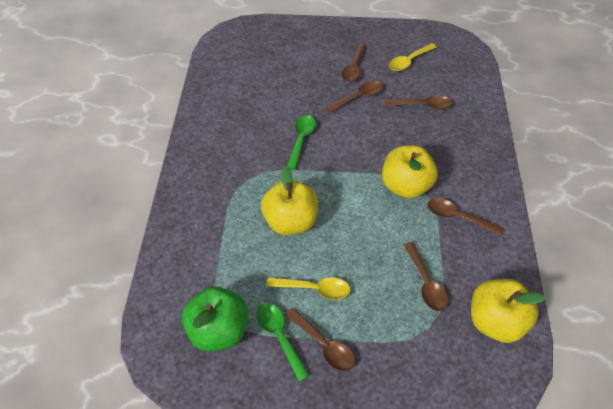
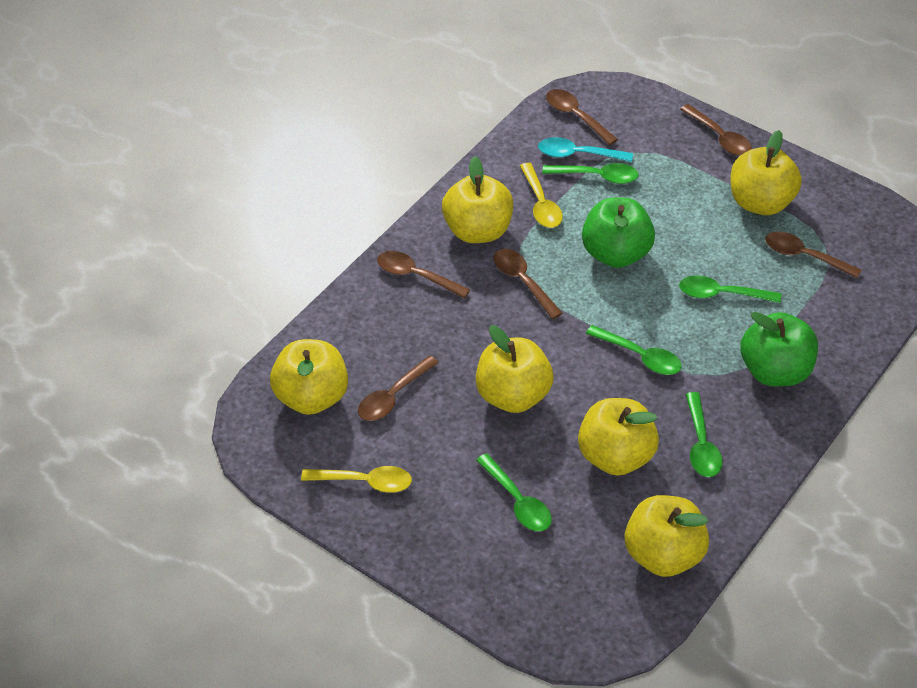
green apple: [182,287,248,352] = 1 -> [582,198,655,268] [740,312,818,386] = 2
green spoon: [256,303,309,382] [287,115,316,170] = 2 -> [476,453,552,531] [542,163,639,184] [586,325,682,375] [679,275,781,303] [686,392,722,477] = 5
turquoise spoon: none = 0 -> [538,137,633,162] = 1
yellow apple: [261,166,318,235] [382,145,438,199] [471,279,546,343] = 3 -> [270,339,348,415] [442,156,513,243] [476,325,554,413] [578,398,659,476] [625,495,709,577] [731,130,802,215] = 6

